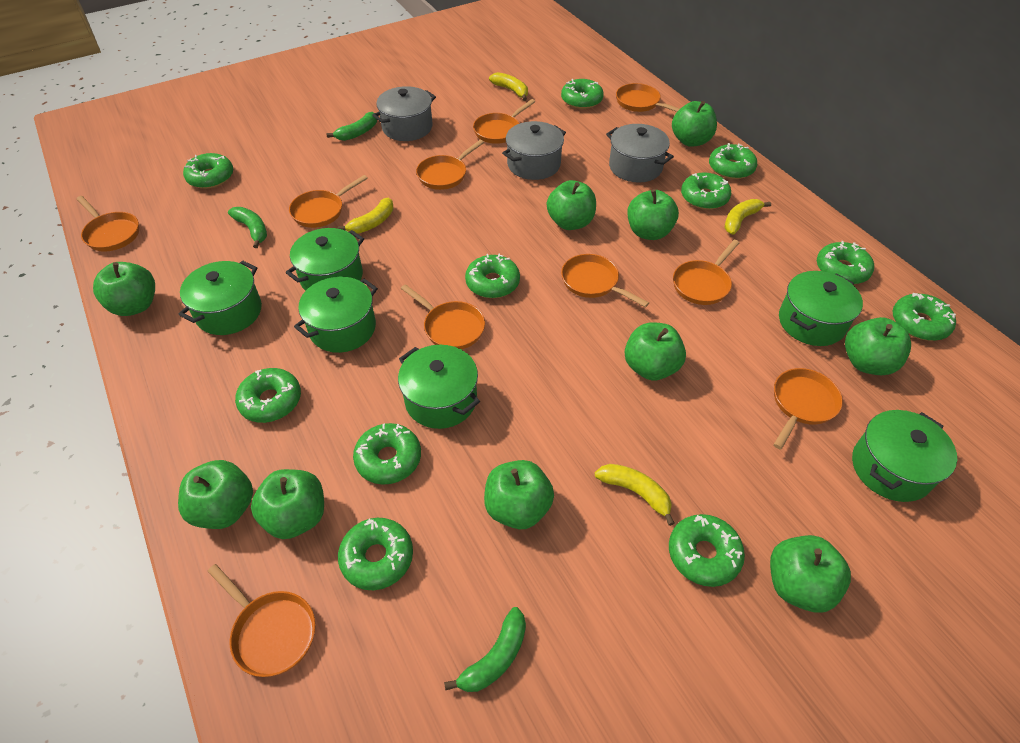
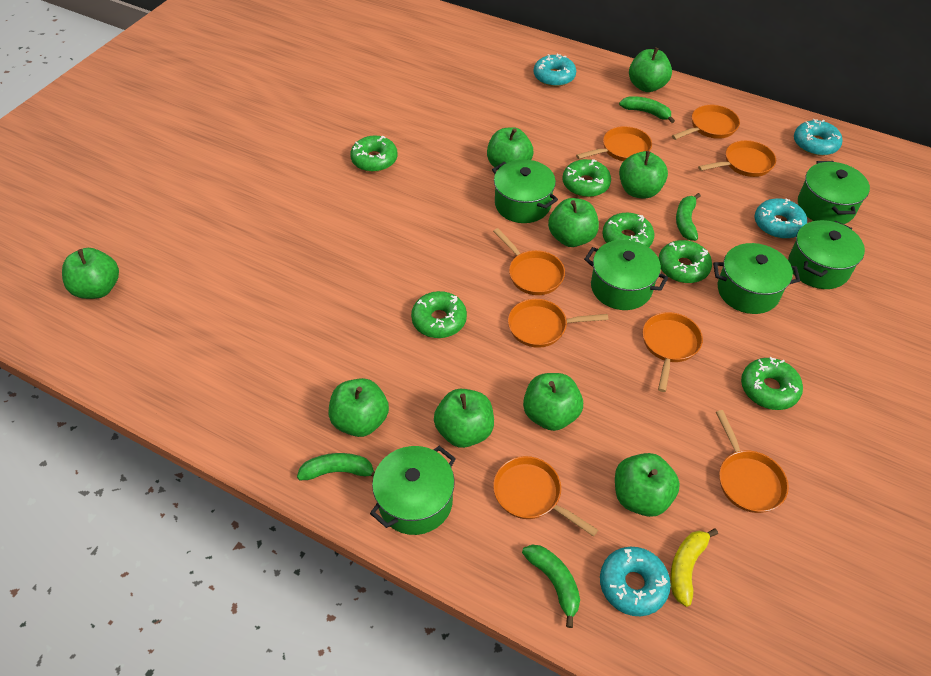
green apple: [93,262,155,316] [178,460,253,529] [251,469,324,539] [484,460,554,529] [547,180,596,230] [625,322,686,381] [627,189,679,240] [672,101,717,147] [770,535,851,613] [845,317,911,375] = 10 -> [62,248,119,299] [329,378,389,437] [434,389,494,448] [487,127,533,168] [523,373,583,431] [548,198,599,247] [615,453,680,517] [619,151,668,199] [629,47,672,92] = 9
green banana: [228,207,267,248] [327,112,377,141] [444,607,526,692] = 3 -> [297,453,375,480] [522,545,580,628] [619,96,675,123] [676,193,701,241] = 4
green donut: [183,153,233,189] [235,368,301,423] [338,518,413,590] [353,423,421,485] [465,254,520,298] [561,79,604,109] [669,514,745,587] [681,172,731,210] [709,143,757,179] [817,241,874,284] [893,293,956,341] = 11 -> [350,135,398,172] [411,291,467,338] [563,159,611,197] [602,213,654,247] [659,240,712,283] [741,357,803,410] = 6
grey pot: [372,86,436,141] [502,121,566,180] [606,124,674,183] = 3 -> none = 0
orange pan: [76,196,139,251] [207,564,315,677] [289,175,368,228] [401,284,485,349] [416,140,484,190] [473,99,535,144] [561,254,649,307] [616,83,680,112] [673,240,739,305] [773,368,843,450] = 10 -> [493,228,565,295] [493,456,598,537] [508,299,608,348] [576,126,652,161] [642,312,703,392] [672,105,740,140] [698,140,776,177] [716,410,789,513] = 8
turquoise donut: none = 0 -> [534,53,576,87] [600,547,671,616] [755,198,807,239] [794,119,843,156] = 4
yellow banana: [338,198,394,233] [489,72,528,101] [595,464,674,526] [724,199,771,235] = 4 -> [670,528,718,607] = 1

